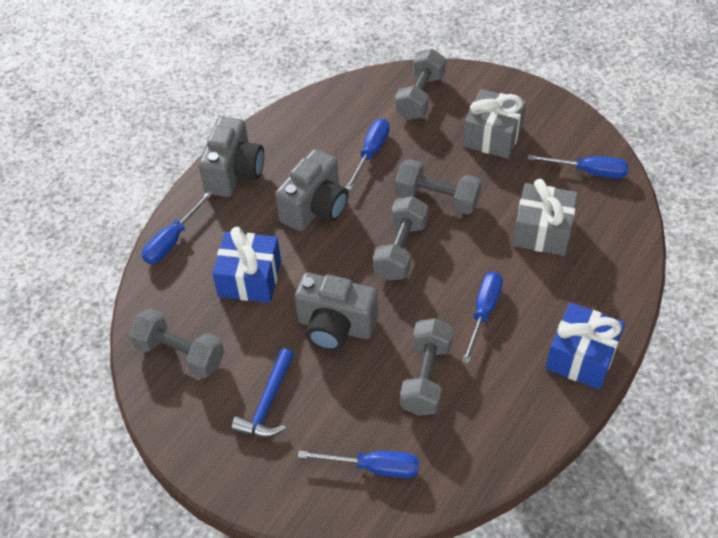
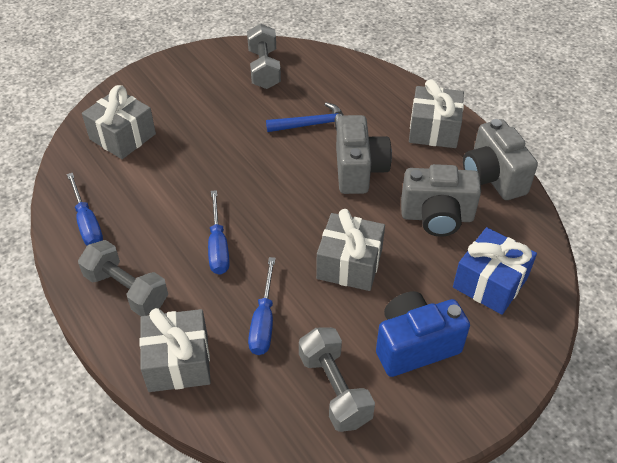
blue camera: none = 0 -> [376,291,470,377] = 1
blue gift: [212,227,281,303] [545,303,625,390] = 2 -> [453,227,537,315] = 1
blue screwdriver: [142,191,213,264] [298,451,419,478] [346,119,390,190] [462,272,503,364] [528,154,629,178] = 5 -> [67,173,103,246] [208,190,229,275] [248,257,276,355] = 3
grey dumbbell: [129,308,224,378] [373,196,428,280] [395,49,446,120] [395,159,482,215] [400,318,453,416] = 5 -> [78,240,168,316] [247,24,281,89] [299,327,375,432] = 3
grey gift: [463,89,526,159] [512,179,578,256] = 2 -> [82,85,156,159] [139,308,211,392] [316,209,385,291] [409,79,464,148] = 4

